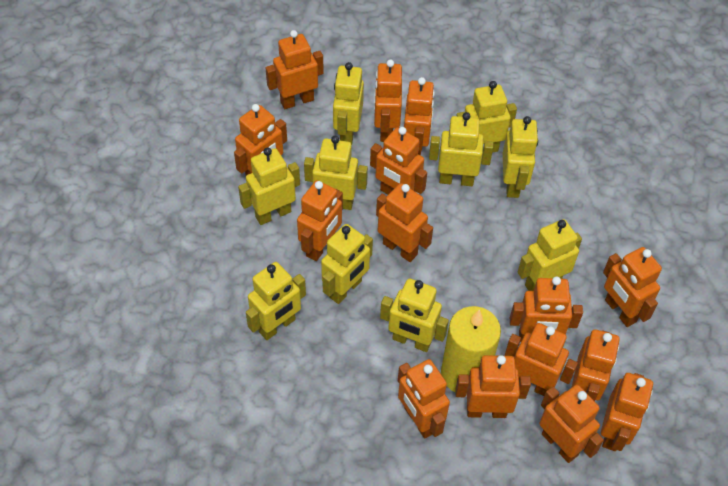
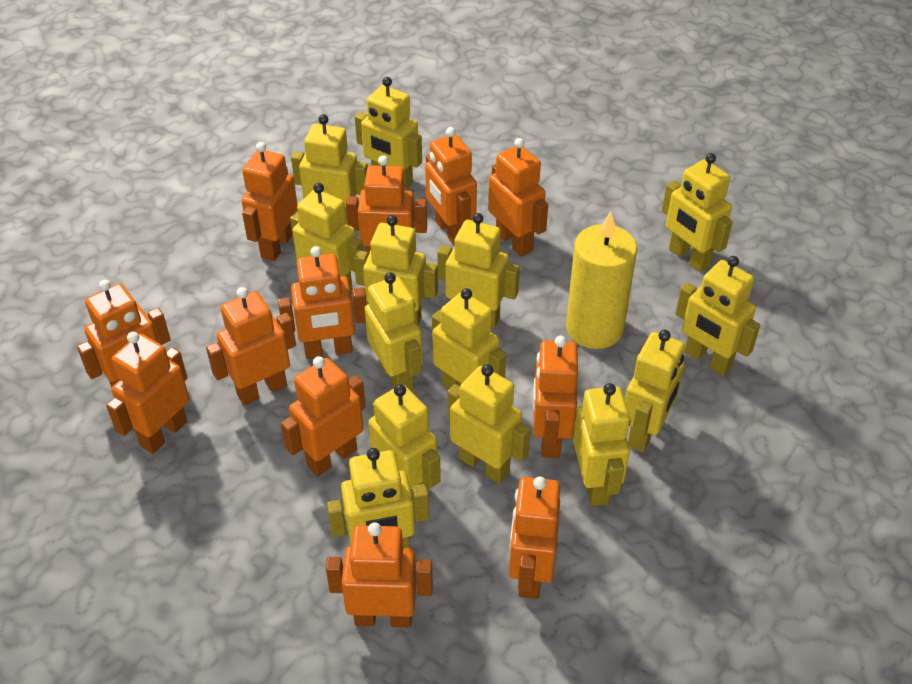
orange robot: [234,104,287,176] [266,30,324,109] [297,180,343,261] [370,127,427,195] [374,60,402,142] [376,183,433,262] [398,359,450,439] [404,77,435,155] [455,355,531,418] [505,323,578,396] [510,276,583,342] [539,385,604,463] [571,329,620,401] [601,373,653,451] [603,247,662,327] = 15 -> [77,280,171,388] [106,332,189,454] [206,287,296,405] [242,142,297,261] [278,246,367,359] [281,356,366,477] [326,522,433,627] [346,155,427,255] [425,127,477,245] [488,138,548,257] [509,476,560,599] [533,336,578,458] = 12
yellow robot: [238,147,300,225] [246,262,306,340] [304,136,368,210] [321,224,373,304] [333,62,364,145] [380,278,449,352] [429,112,493,186] [457,81,517,153] [503,116,538,198] [518,219,582,291] = 10 -> [290,183,363,292] [291,114,368,225] [327,448,429,548] [354,215,438,326] [355,77,422,191] [365,272,422,390] [368,384,441,498] [432,288,506,389] [437,213,520,328] [447,364,531,484] [573,383,631,506] [625,330,685,452] [662,153,733,272] [675,256,760,375] = 14

